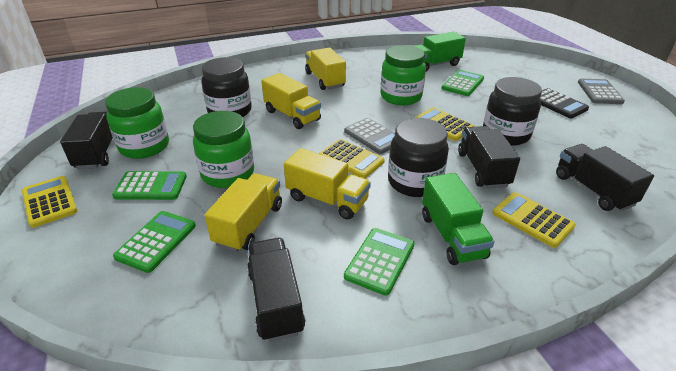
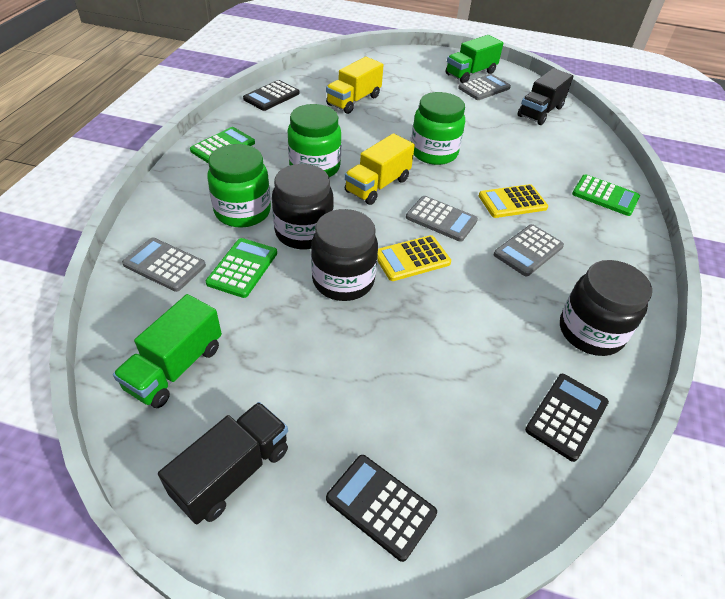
black calculator: [540,88,589,118] = 1 -> [243,80,299,111] [326,455,437,562] [525,374,609,462] = 3
black truck: [60,111,113,169] [247,238,305,342] [458,126,520,189] [556,144,654,212] = 4 -> [158,402,288,524] [518,68,573,125] = 2
green calculator: [112,171,187,200] [113,211,196,273] [344,228,414,296] [441,70,484,96] = 4 -> [190,127,255,163] [206,238,277,298] [572,174,640,216] = 3
grey calculator: [344,118,395,154] [578,79,625,104] = 2 -> [122,238,206,292] [406,196,478,242] [458,74,511,100] [494,224,564,276] = 4
yellow calculator: [22,176,77,228] [319,139,385,178] [414,107,474,141] [492,192,576,248] = 4 -> [377,235,451,281] [479,184,548,218] = 2
yellow truck: [204,173,282,252] [261,73,321,129] [284,148,371,220] [305,47,346,90] = 4 -> [326,57,383,114] [345,133,415,205] = 2

